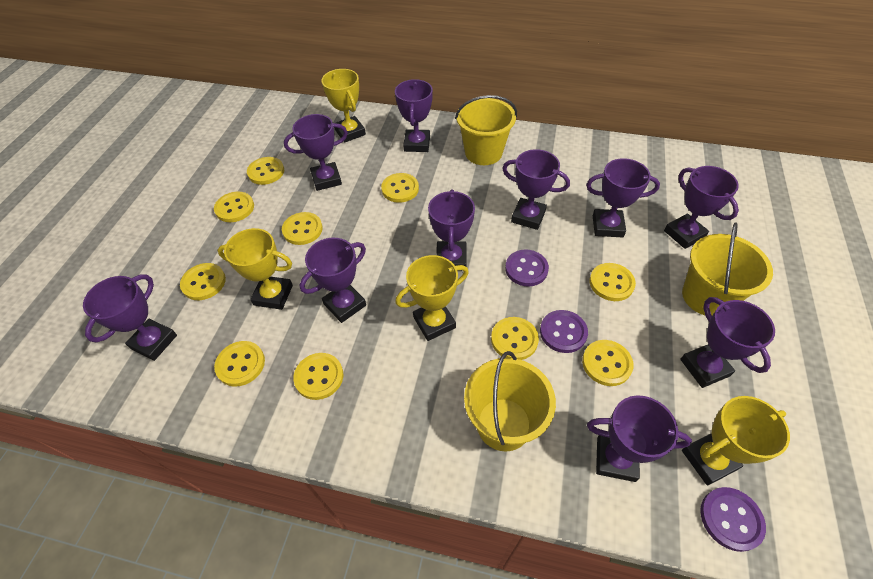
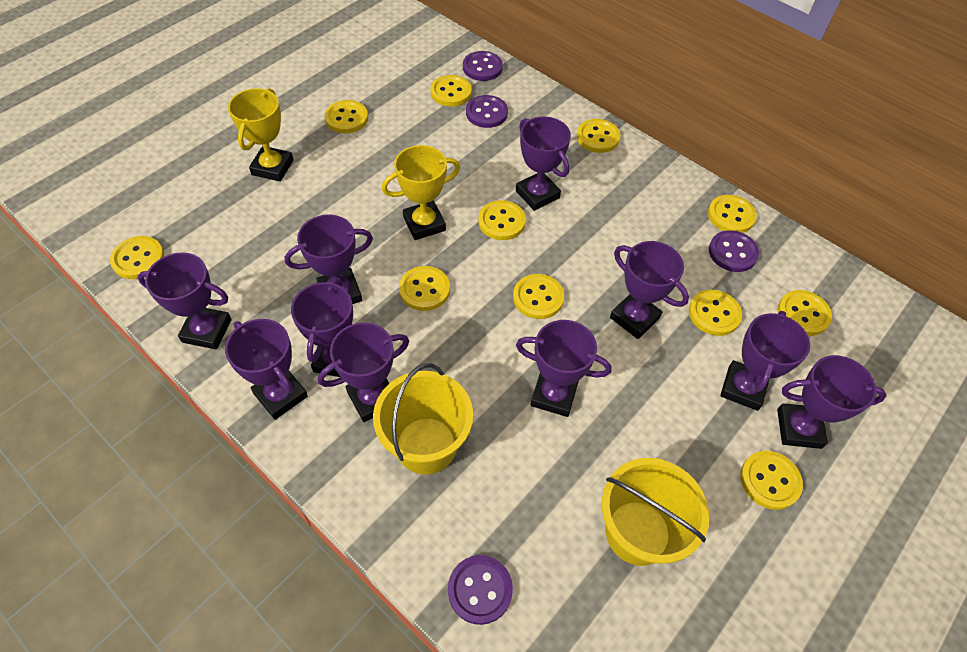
purple button: [505,250,549,286] [540,310,588,353] [700,487,766,552] = 3 -> [448,555,513,625] [463,51,503,81] [466,95,508,128] [709,230,759,272] = 4
yellow bucket: [455,95,517,165] [464,351,556,451] [682,222,773,316] = 3 -> [373,363,473,475] [602,458,709,566] = 2
yellow button: [180,263,226,300] [214,191,254,222] [214,341,265,387] [247,157,284,185] [282,212,323,245] [293,353,343,400] [381,173,419,203] [491,317,539,360] [582,340,634,386] [590,263,636,301] = 10 -> [110,236,164,279] [324,100,368,133] [399,266,450,311] [430,75,472,106] [478,200,526,240] [513,274,564,319] [577,119,620,153] [689,290,742,336] [708,195,757,233] [740,451,803,510] [778,290,832,336] = 11
yellow trophy: [217,228,293,310] [321,69,366,143] [395,255,469,341] [682,396,790,486] = 4 -> [228,88,294,182] [382,145,460,240] = 2

